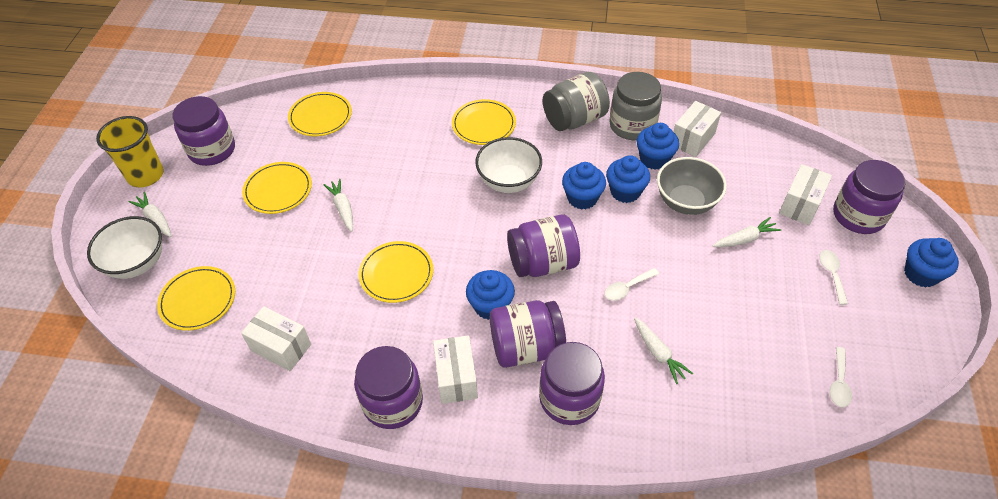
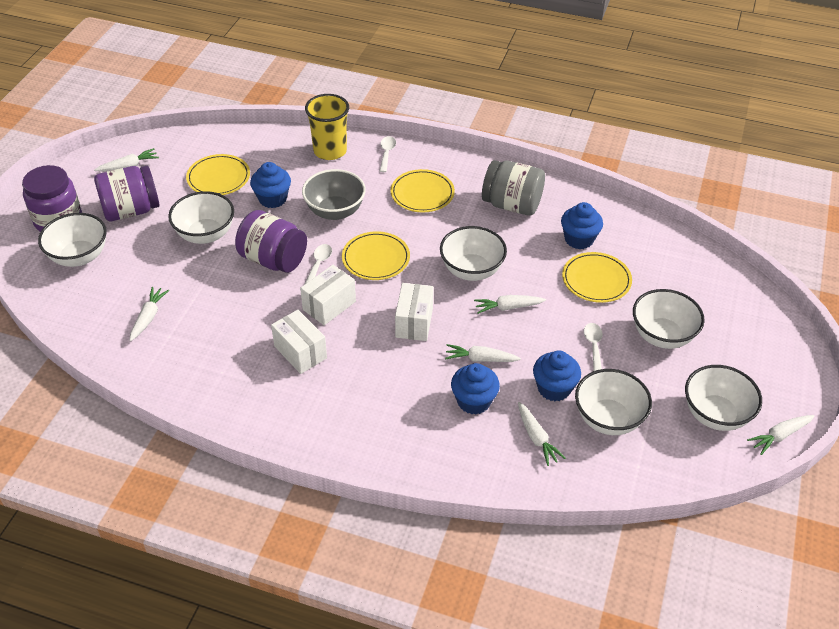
blue cupcake: [466,270,515,320] [562,162,606,210] [606,155,650,203] [637,123,679,170] [904,238,959,287] = 5 -> [250,162,291,208] [451,363,500,415] [533,351,581,401] [561,202,603,249] = 4
grey jar: [543,72,610,131] [609,72,662,140] = 2 -> [482,160,545,216] = 1
purple jar: [173,96,235,166] [354,346,423,429] [490,300,566,368] [507,214,580,277] [539,342,605,425] [833,160,906,234] = 6 -> [22,165,82,232] [94,166,160,221] [235,210,307,273] = 3
white bowl: [87,216,162,279] [475,137,542,193] = 2 -> [38,213,107,267] [168,191,234,244] [440,226,507,281] [575,369,652,435] [633,289,705,349] [685,365,762,431] = 6
white box: [241,306,311,371] [433,335,478,404] [674,101,721,157] [779,164,832,225] = 4 -> [271,310,327,374] [300,265,356,325] [395,283,434,341] = 3
white carrot: [128,192,171,237] [323,179,353,232] [634,318,693,384] [713,217,781,247] = 4 -> [94,148,159,172] [129,287,169,341] [445,344,521,362] [474,295,546,314] [518,402,566,466] [747,415,815,455] = 6
yellow plate: [157,266,235,331] [242,162,312,214] [288,92,352,136] [359,241,433,303] [452,99,516,145] = 5 -> [186,154,250,195] [342,231,410,280] [391,169,455,212] [562,252,632,303] = 4

